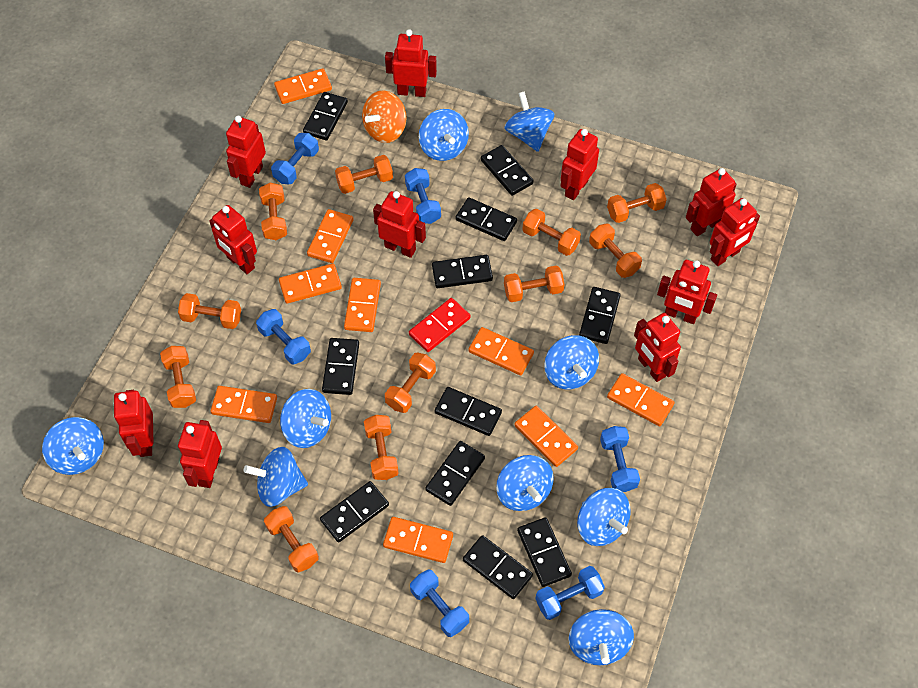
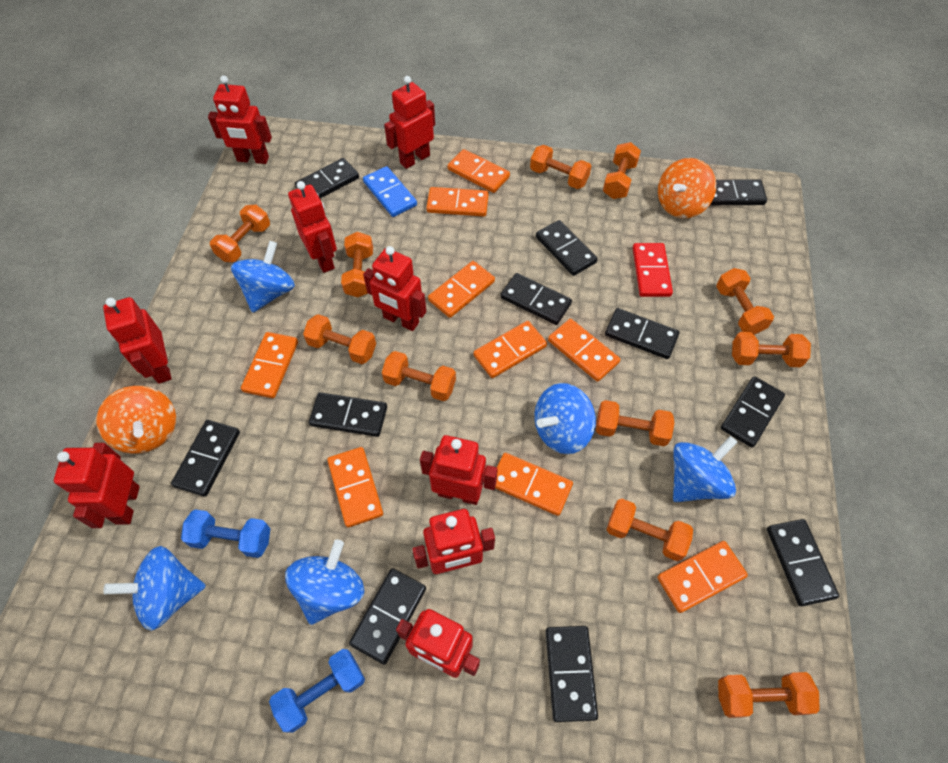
blue domino: none = 0 -> [363,166,417,217] = 1
blue dumbbell: [256,309,311,364] [271,133,319,184] [405,168,441,224] [410,569,469,637] [535,566,605,620] [600,426,640,492] = 6 -> [181,509,271,558] [269,649,365,733] = 2
blue spinning top: [42,417,104,475] [244,447,308,507] [280,389,331,448] [419,109,469,161] [496,455,554,511] [504,91,554,152] [544,335,599,389] [568,609,634,665] [577,488,631,546] = 9 -> [103,546,206,631] [231,241,295,313] [285,540,364,625] [534,383,596,454] [673,436,737,502] = 5
orange spinning top: [362,90,407,143] = 1 -> [96,386,176,454] [658,158,716,218] = 2
red robot: [114,390,153,457] [178,420,222,488] [209,205,257,274] [226,116,266,188] [373,191,426,258] [385,29,437,97] [561,129,599,200] [634,313,681,382] [657,260,717,324] [686,168,737,236] [710,198,760,266] = 11 -> [54,443,140,528] [103,297,172,384] [208,75,272,164] [288,181,337,273] [363,246,426,331] [384,76,435,169] [396,609,480,678] [412,509,495,574] [420,435,498,505] = 9

